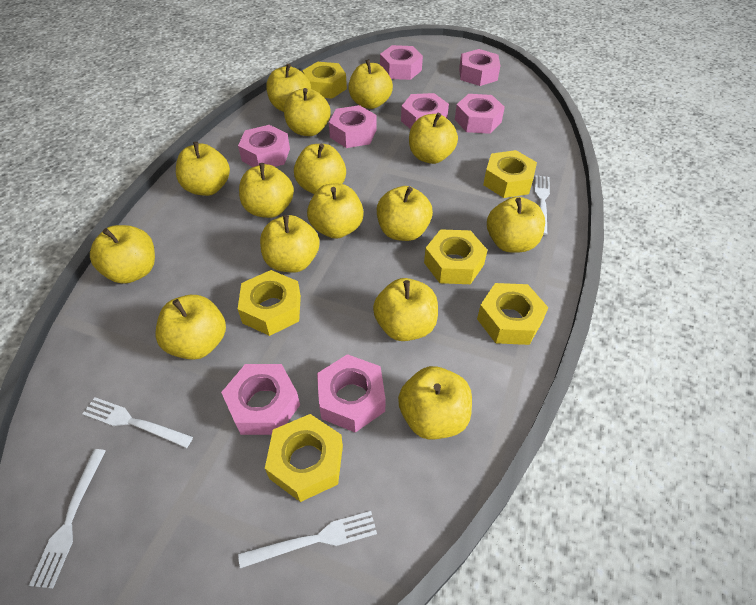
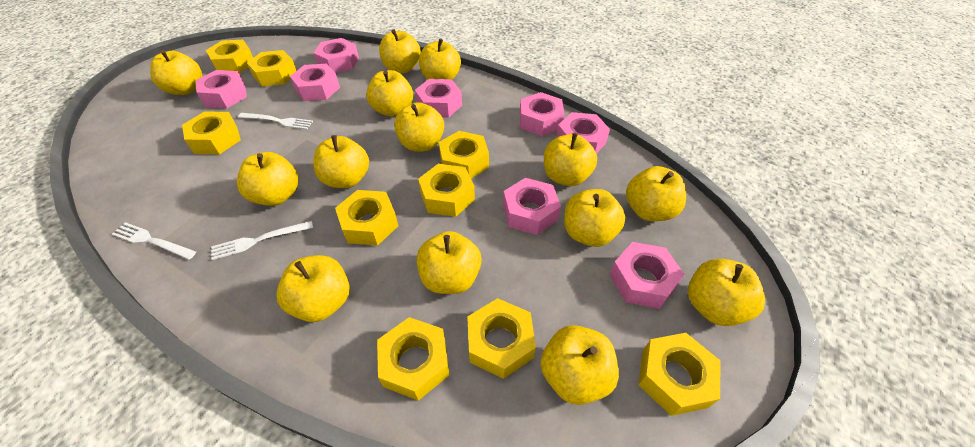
white fork: [29,449,105,589] [82,397,193,448] [238,511,377,568] [535,175,550,235] = 4 -> [112,222,196,260] [211,221,313,260] [238,113,313,129] = 3
yellow apple: [90,225,155,284] [155,295,226,360] [176,142,230,196] [239,163,294,218] [260,215,320,273] [266,64,311,112] [284,88,331,136] [294,144,346,194] [307,184,364,239] [348,59,393,109] [373,278,438,341] [377,186,433,241] [398,366,472,439] [409,113,458,164] [487,197,545,253] = 15 -> [150,50,202,95] [237,152,298,206] [277,255,350,322] [314,135,369,188] [366,70,413,117] [379,29,421,73] [394,102,444,152] [417,231,482,294] [419,38,461,80] [541,325,619,405] [544,133,597,186] [564,189,625,247] [626,166,686,221] [688,259,765,326] = 14
yellow nut: [238,270,301,336] [265,414,343,502] [302,62,347,99] [424,229,487,284] [477,283,548,345] [483,150,537,198] = 6 -> [182,111,241,154] [206,40,253,73] [247,50,297,87] [335,190,398,246] [377,317,450,401] [418,164,475,217] [439,131,489,179] [467,298,536,379] [638,333,721,416] = 9

